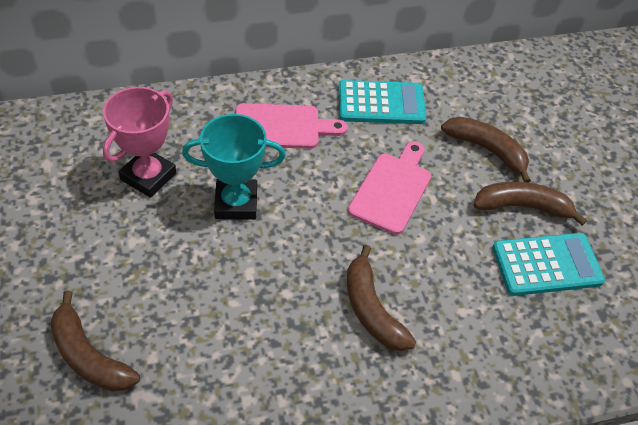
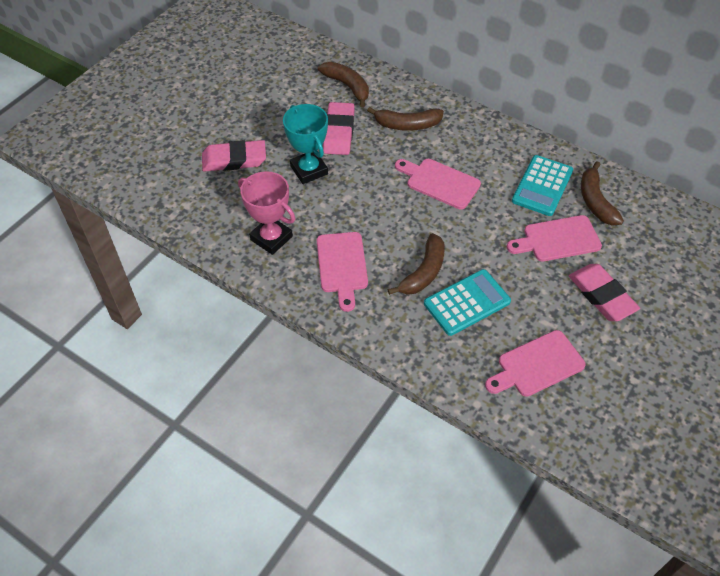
pink cutting board: [235,103,348,149] [348,141,431,235] = 2 -> [317,232,368,312] [395,159,481,209] [485,330,586,397] [507,215,602,261] = 4
pink eraser: none = 0 -> [202,140,266,171] [323,102,355,155] [569,264,640,321] = 3

